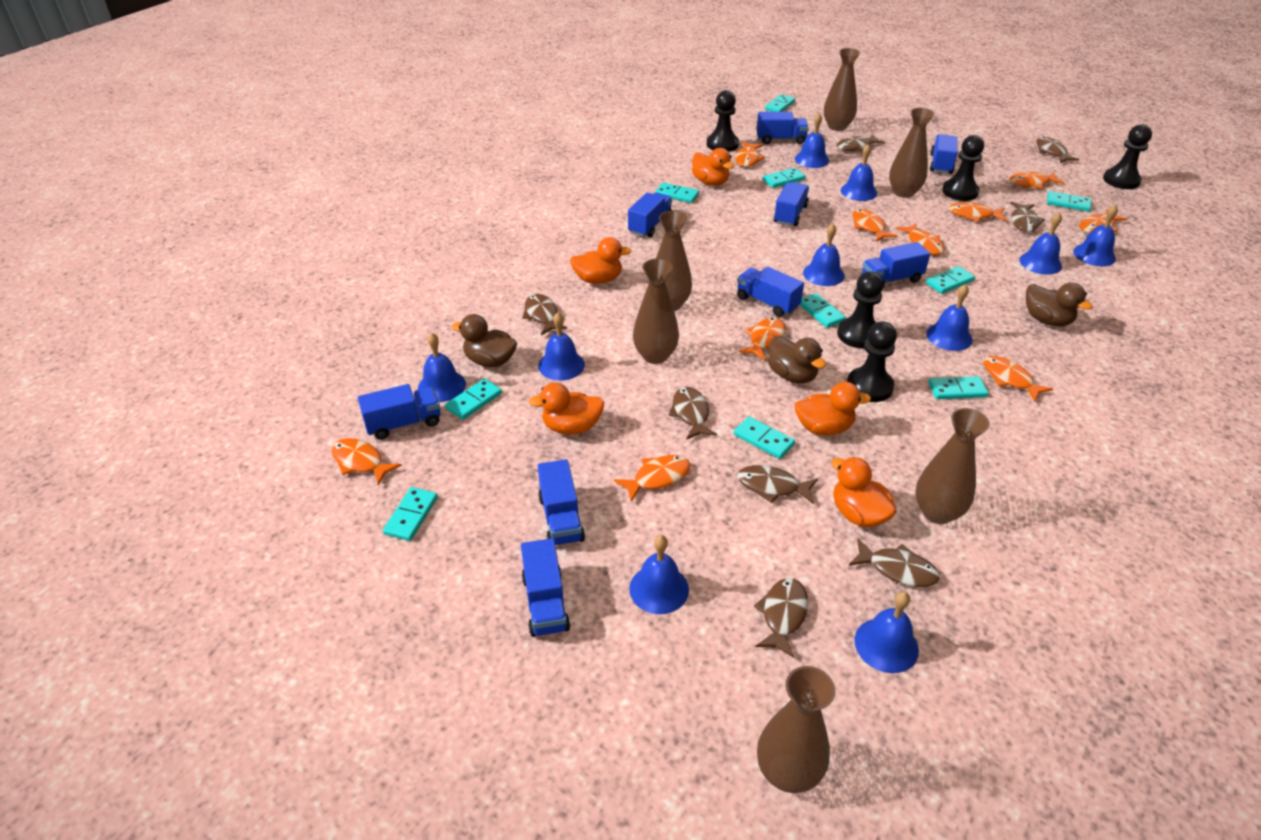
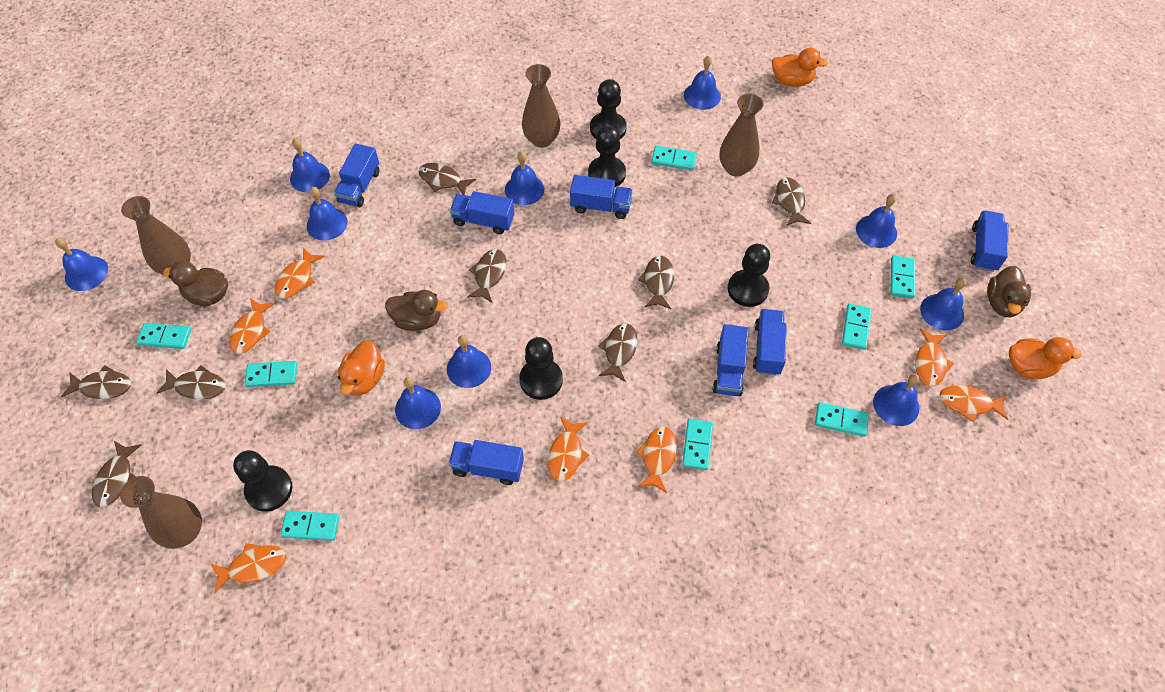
blue truck: [358,384,440,440] [521,538,570,637] [538,459,585,545] [628,192,672,237] [737,267,804,317] [756,112,809,144] [774,182,809,226] [862,242,930,288] [930,134,958,174] = 9 -> [334,144,379,207] [449,440,524,485] [450,191,514,234] [570,175,633,219] [713,324,749,396] [753,309,787,376] [971,210,1009,272] = 7
brown vase: [633,259,679,364] [656,211,692,311] [757,666,835,793] [824,48,861,131] [889,108,935,198] [915,408,990,524] = 6 -> [120,476,202,549] [121,196,191,275] [522,64,561,148] [720,94,763,177] = 4
orange duck: [529,383,604,434] [570,237,632,284] [692,148,734,186] [795,382,871,435] [831,457,897,527] = 5 -> [338,340,385,396] [772,48,828,87] [1009,337,1082,379] = 3
orange fish: [331,438,402,485] [614,455,691,502] [735,142,765,167] [739,317,786,360] [852,209,897,242] [896,223,945,255] [949,202,1007,222] [983,356,1053,402] [1009,172,1065,189] [1079,209,1128,233] = 10 -> [211,543,286,593] [229,298,275,354] [274,248,325,299] [547,416,589,481] [636,426,677,493] [915,328,954,386] [939,385,1008,422] = 7
turquoise domino: [383,487,438,541] [445,379,502,420] [655,183,699,203] [734,417,795,459] [763,168,806,188] [765,94,795,112] [799,293,846,328] [926,266,975,294] [928,376,989,399] [1047,191,1091,212] = 10 -> [136,323,191,349] [245,361,297,387] [280,511,340,541] [651,146,697,170] [682,419,713,470] [815,402,869,437] [842,304,872,350] [890,256,915,299] = 8

